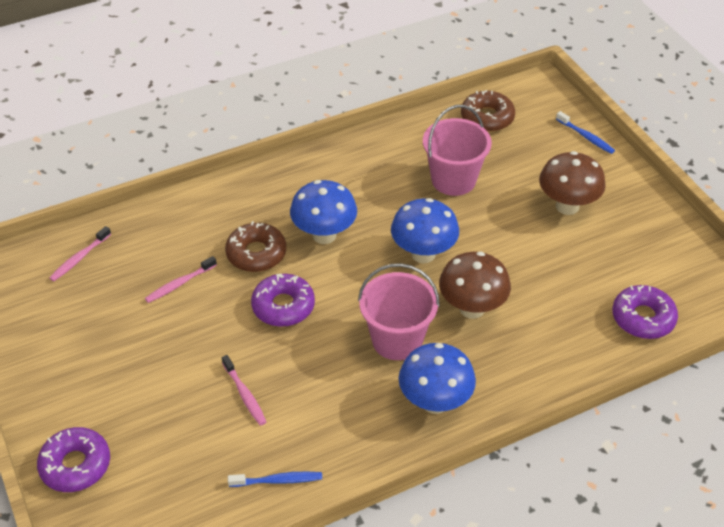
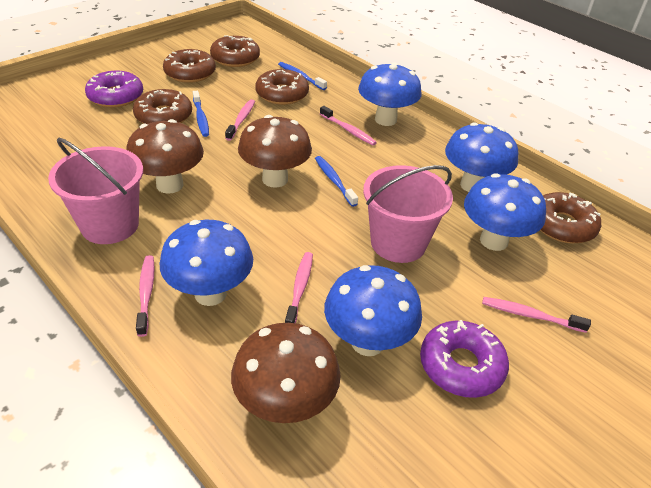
blue mushroom: [290,180,357,244] [391,198,459,263] [399,343,476,414] = 3 -> [160,220,253,306] [324,265,422,356] [358,62,422,126] [445,122,518,192] [464,173,546,251] = 5
blue toothbrush: [228,472,322,487] [556,111,615,154] = 2 -> [193,91,209,137] [278,62,327,90] [315,156,358,207] = 3
brown donut: [225,221,286,272] [461,90,515,132] = 2 -> [133,89,192,124] [163,49,216,83] [210,35,260,67] [255,69,309,105] [540,192,601,244] = 5
brown mushroom: [439,252,511,319] [539,151,606,215] = 2 -> [126,119,204,194] [231,323,341,423] [238,115,312,188] = 3
pink toothbrush: [49,226,111,281] [145,256,217,303] [222,355,266,426] = 3 -> [136,255,155,337] [225,99,255,141] [285,252,313,323] [320,106,377,146] [482,297,591,333] = 5
purple donut: [37,427,110,492] [251,274,315,327] [612,285,678,339] = 3 -> [85,71,143,107] [420,320,509,398] = 2

